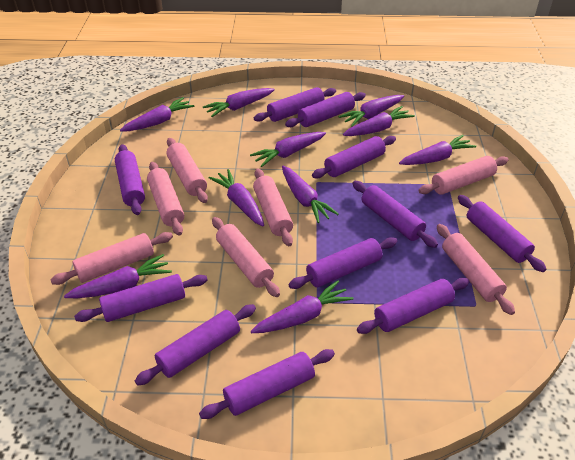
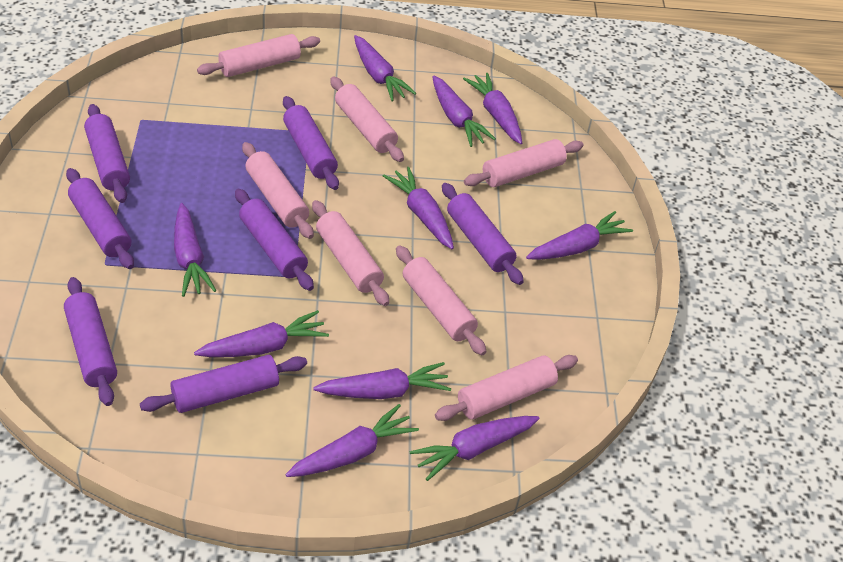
purple rolling pin: [74,274,208,322] [115,144,145,215] [135,304,256,385] [199,349,335,419] [254,87,336,122] [285,92,366,127] [288,237,397,289] [312,136,396,178] [352,181,438,248] [357,278,470,334] [458,195,546,272] = 11 -> [64,277,117,406] [66,168,134,269] [84,104,130,203] [140,355,307,413] [235,188,314,291] [283,96,339,190] [442,183,524,285] = 7

